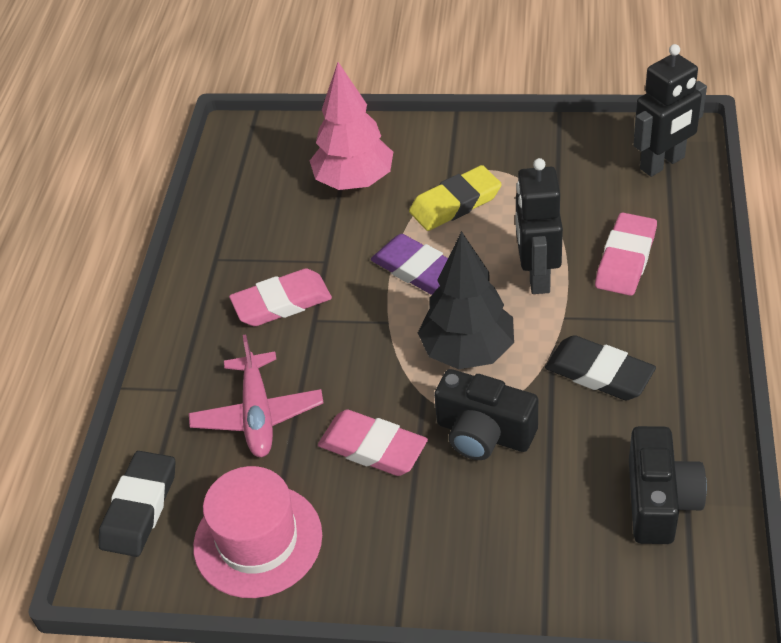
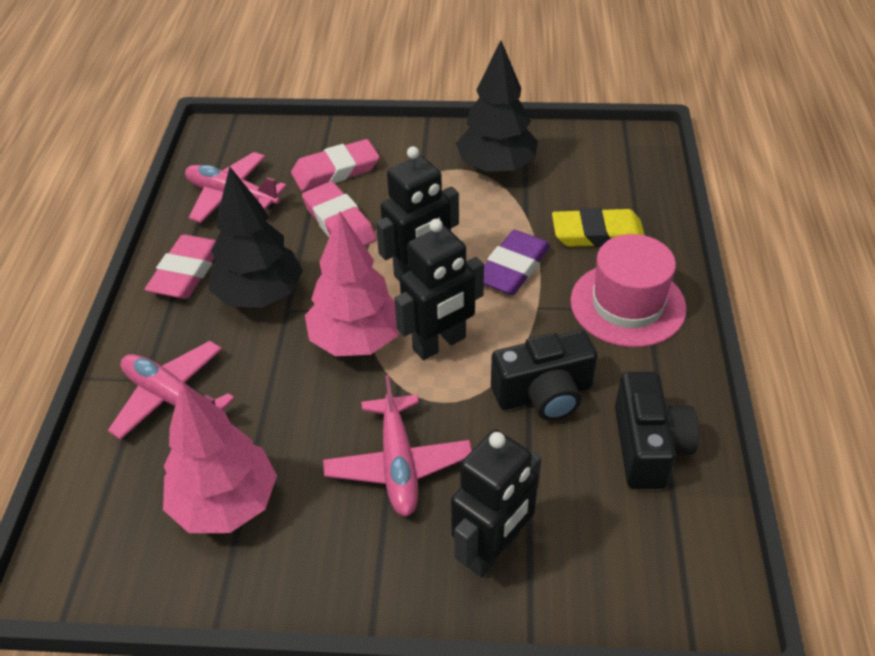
black eraser: [98,451,176,557] [545,335,656,400] = 2 -> none = 0
black robot: [516,158,563,294] [634,44,707,177] = 2 -> [376,146,459,282] [394,219,484,360] [451,430,541,578] = 3
black tree: [418,231,514,369] = 1 -> [209,166,303,308] [456,40,538,174] = 2
pink plane: [189,334,323,457] = 1 -> [108,341,235,440] [185,152,287,223] [323,375,472,517] = 3
pink tree: [310,62,393,190] = 1 -> [163,381,277,533] [305,211,399,356] = 2

